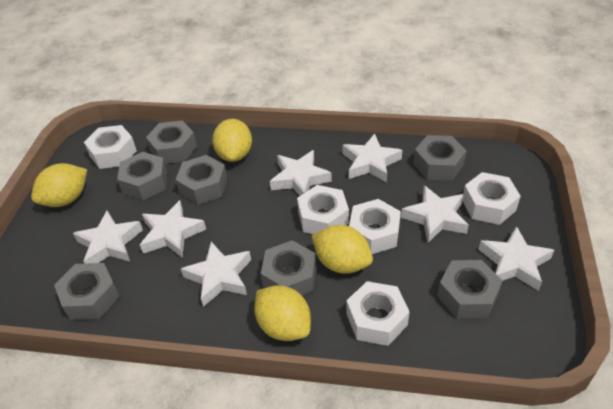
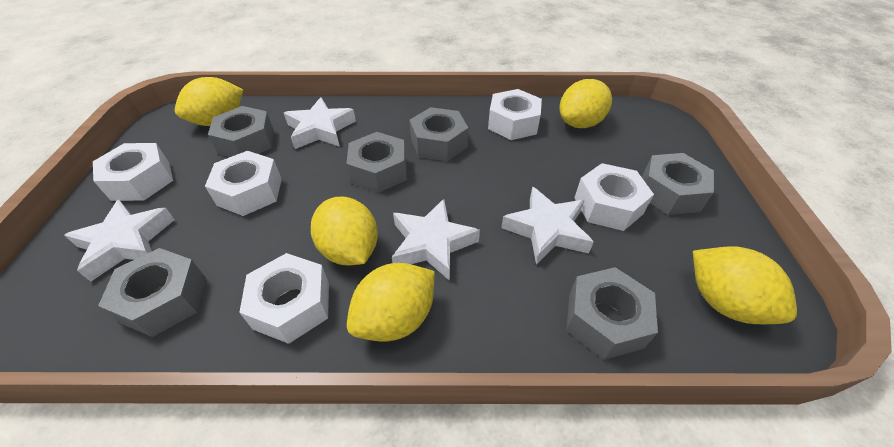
grey nut: [54,263,120,320] [117,152,168,200] [146,121,197,164] [176,155,227,205] [261,240,316,295] [414,135,467,180] [437,260,502,318] = 7 -> [98,248,206,337] [208,106,274,157] [346,132,407,193] [410,107,468,161] [566,267,658,360] [642,153,714,215] = 6
white star: [73,211,143,264] [140,200,206,258] [181,242,251,307] [270,150,332,196] [342,133,402,183] [401,185,469,243] [478,226,554,291] = 7 -> [64,200,175,282] [284,97,356,149] [392,199,480,281] [501,187,594,265] = 4
yellow lemon: [31,163,87,207] [212,119,252,162] [254,285,311,341] [311,225,373,274] = 4 -> [175,77,243,126] [311,197,378,265] [347,263,435,341] [560,79,612,128] [693,246,797,324] = 5

